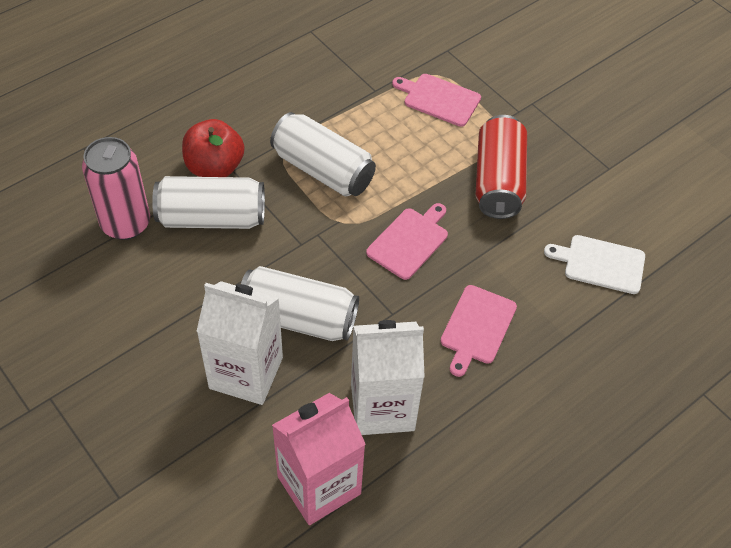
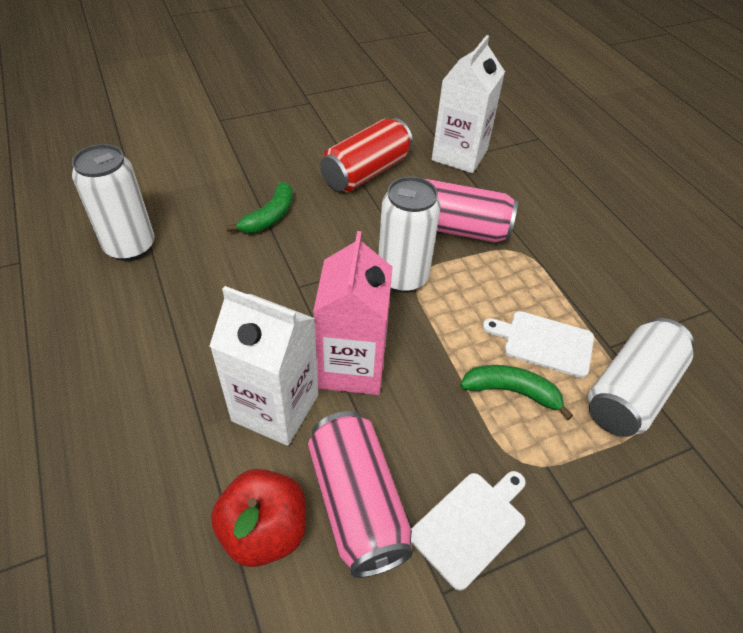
green banana: none = 0 -> [226,182,293,233] [460,365,573,420] = 2
pink can: [82,137,150,240] = 1 -> [308,411,413,578] [425,178,518,243] = 2
pink cutting board: [366,203,448,280] [392,74,481,127] [440,285,517,377] = 3 -> none = 0
white cutting board: [544,235,645,294] = 1 -> [411,471,526,591] [483,311,594,378] = 2

